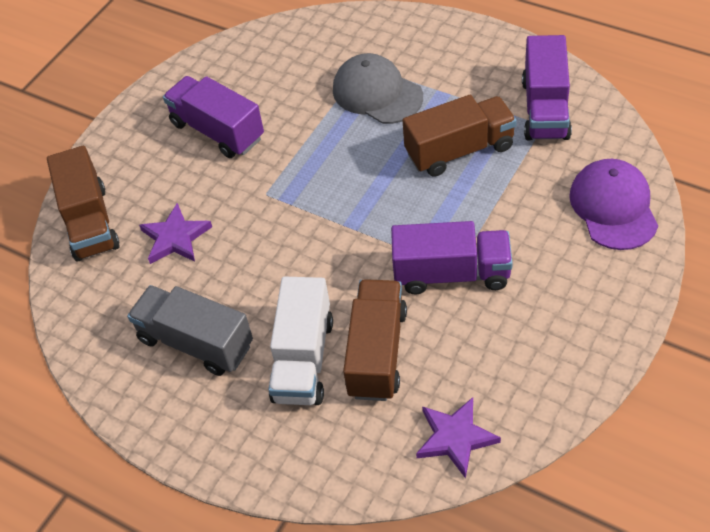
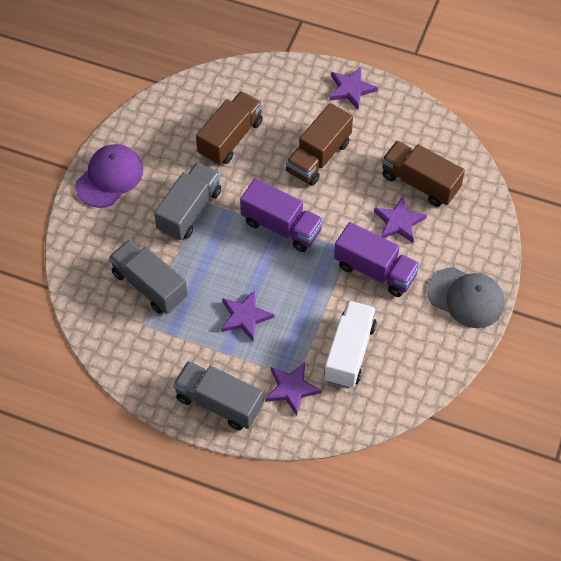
grey truck: [127,285,253,376] = 1 -> [109,239,188,314] [154,162,221,241] [173,361,263,430] = 3
purple star: [139,203,212,264] [416,397,501,479] = 2 -> [221,290,274,341] [265,362,322,416] [329,67,378,109] [374,196,427,243] = 4
purple truck: [163,76,264,158] [391,221,513,294] [522,35,572,141] = 3 -> [240,178,323,252] [334,222,420,297] = 2

